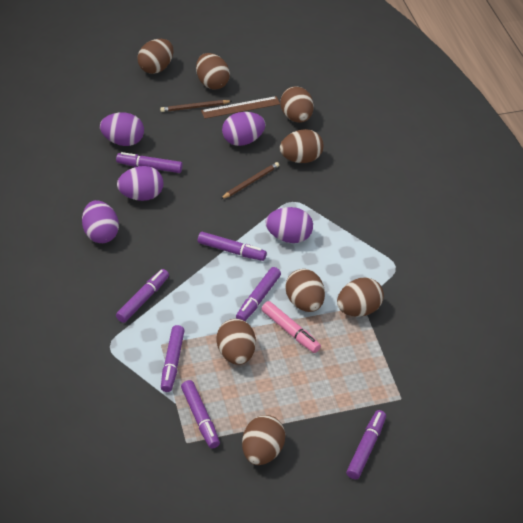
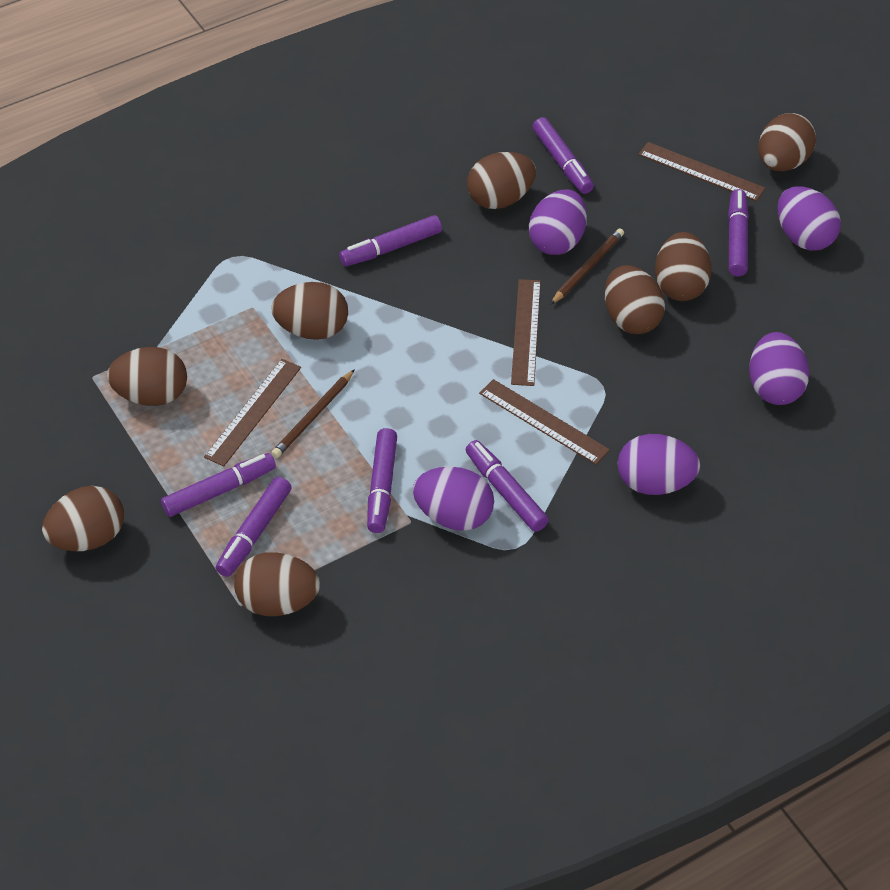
brown ruler: [201,96,280,119] = 1 -> [204,359,301,466] [479,379,610,465] [511,279,541,386] [638,142,765,201] = 4
pink marker: [262,301,321,353] = 1 -> none = 0

